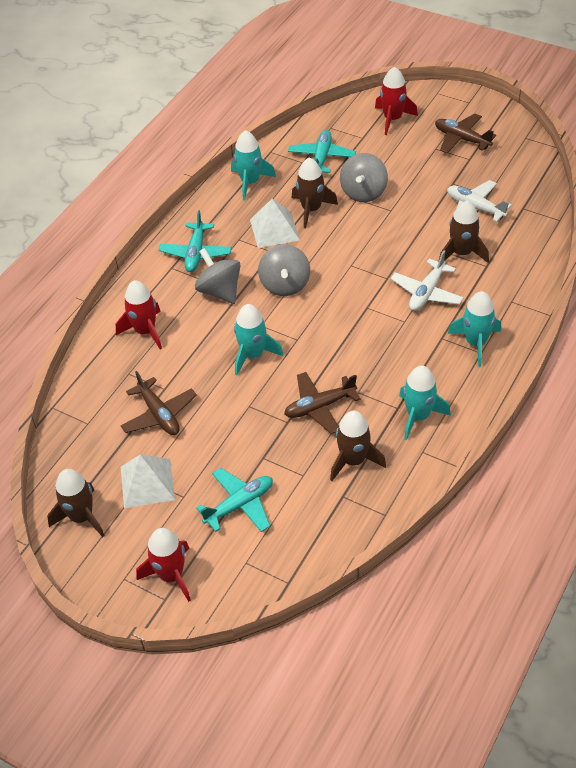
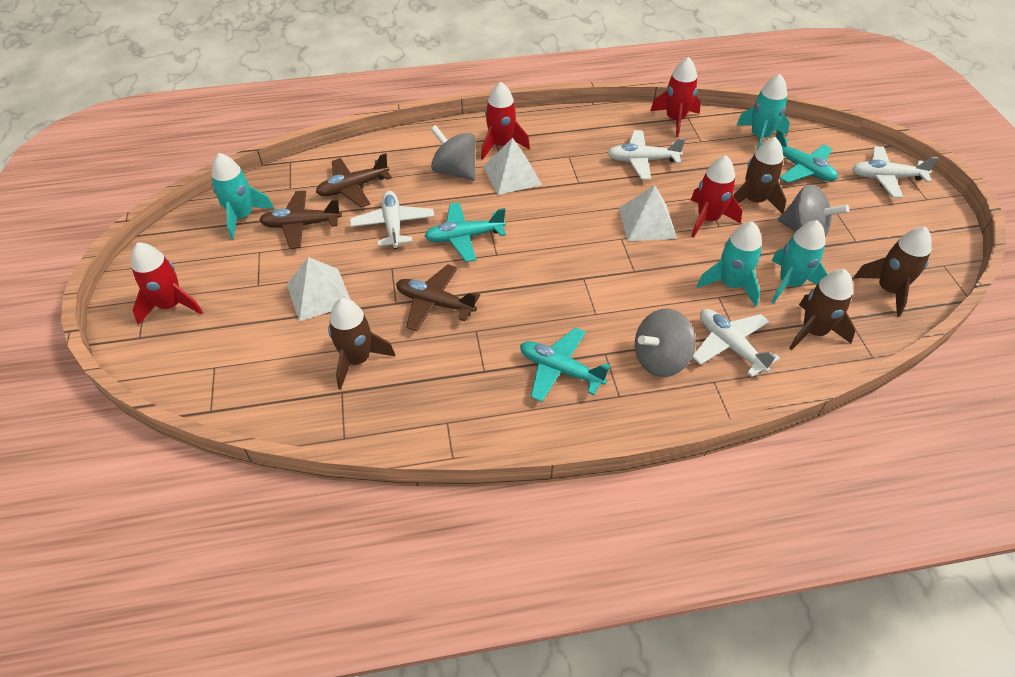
red rocket: [116,280,162,349] [136,528,191,602] [375,67,418,135] = 3 -> [131,242,203,325] [481,82,530,160] [650,57,701,137] [691,155,742,238] = 4
white plane: [391,250,464,311] [447,180,512,222] = 2 -> [350,191,434,249] [608,130,685,180] [692,309,780,377] [852,146,938,198] = 4
white pyramid: [121,454,175,508] [250,199,300,248] = 2 -> [287,257,351,321] [483,137,542,195] [619,185,677,241] = 3

